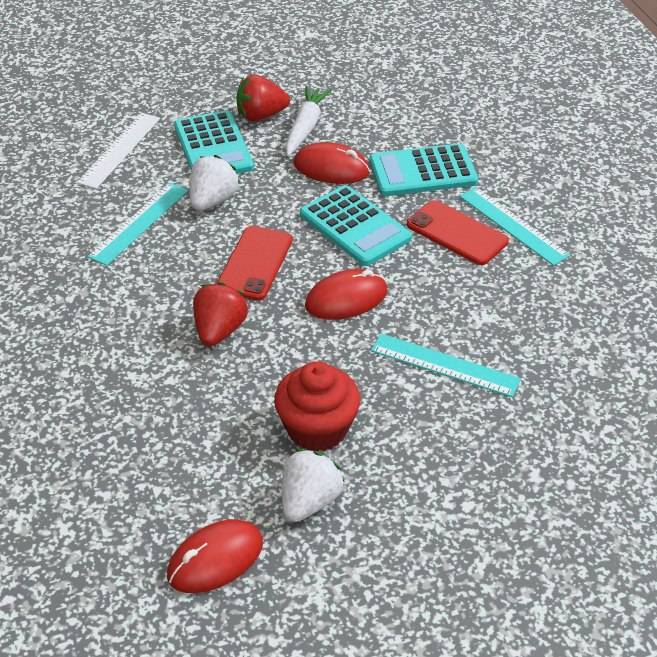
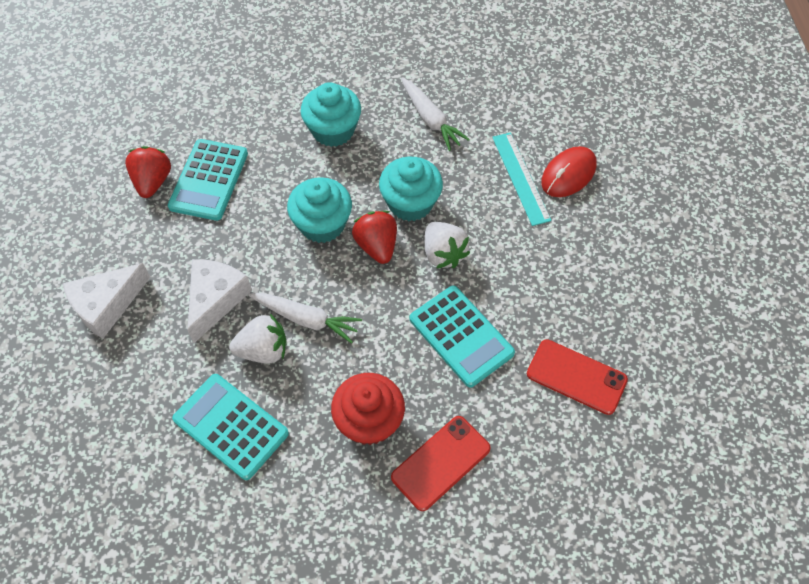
red mouse: [167,519,263,593] [294,142,370,184] [305,269,388,320] = 3 -> [541,146,597,197] = 1
turquoise cupcake: none = 0 -> [287,177,352,243] [301,82,361,147] [379,157,443,221] = 3
turquoise ruler: [88,183,188,266] [371,333,521,397] [459,187,570,266] = 3 -> [492,132,551,226] = 1
white carrot: [286,86,332,156] = 1 -> [248,293,362,344] [401,78,470,151] = 2
white cheese: none = 0 -> [63,263,150,339] [187,259,252,343] = 2
white ruler: [77,113,160,189] = 1 -> none = 0

